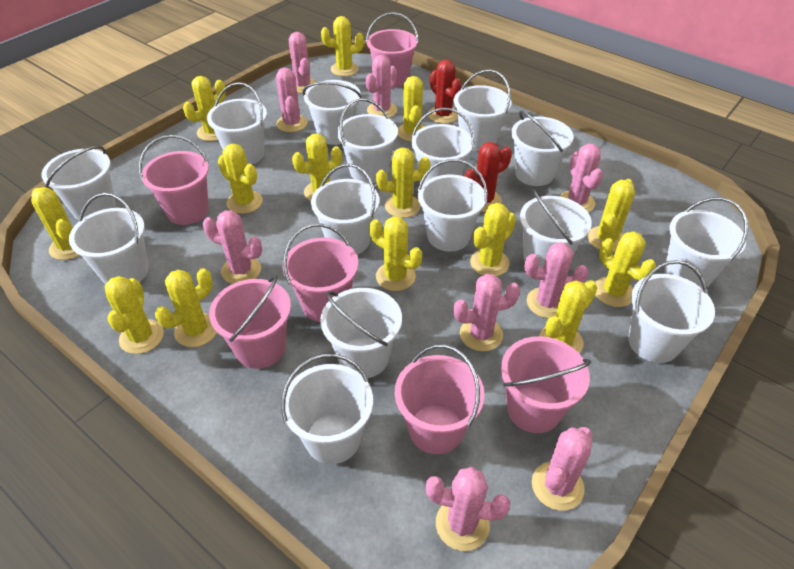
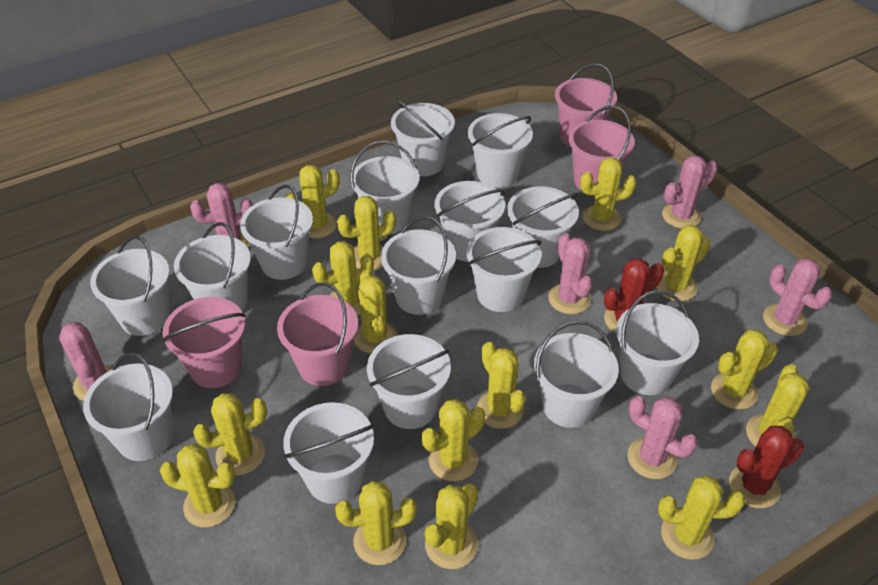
pink bucket: [139,135,209,225] [209,275,291,369] [282,224,358,322] [366,12,419,88] [395,344,485,454] [501,336,591,433] = 6 -> [162,297,246,388] [277,282,358,386] [555,63,617,147] [569,106,635,191] = 4
pink cactus: [203,210,262,284] [276,68,307,132] [289,32,317,93] [365,55,397,117] [426,467,510,551] [453,274,520,351] [525,242,588,318] [532,427,592,511] [560,144,603,212] = 9 -> [59,322,113,401] [190,183,253,248] [548,233,593,314] [627,396,698,479] [662,156,718,229] [763,258,832,336] = 6
yellow cactus: [31,187,79,260] [105,276,164,354] [155,268,217,347] [183,76,226,141] [218,143,263,214] [292,134,342,201] [321,16,364,76] [369,216,422,291] [376,148,430,218] [398,76,425,141] [470,203,516,276] [539,280,597,353] [588,179,635,252] [595,231,656,307] = 14 -> [160,444,235,528] [193,393,267,475] [286,165,340,239] [312,241,374,316] [335,481,417,565] [337,196,396,271] [354,270,397,354] [422,399,485,481] [425,484,478,569] [477,342,526,429] [580,157,636,231] [656,225,710,301] [658,475,745,560] [711,329,778,410] [746,364,810,447] = 15

